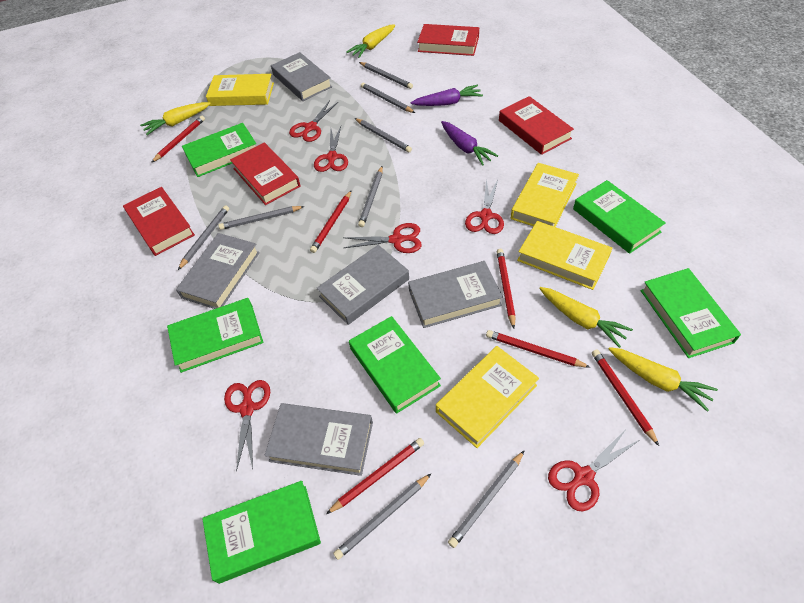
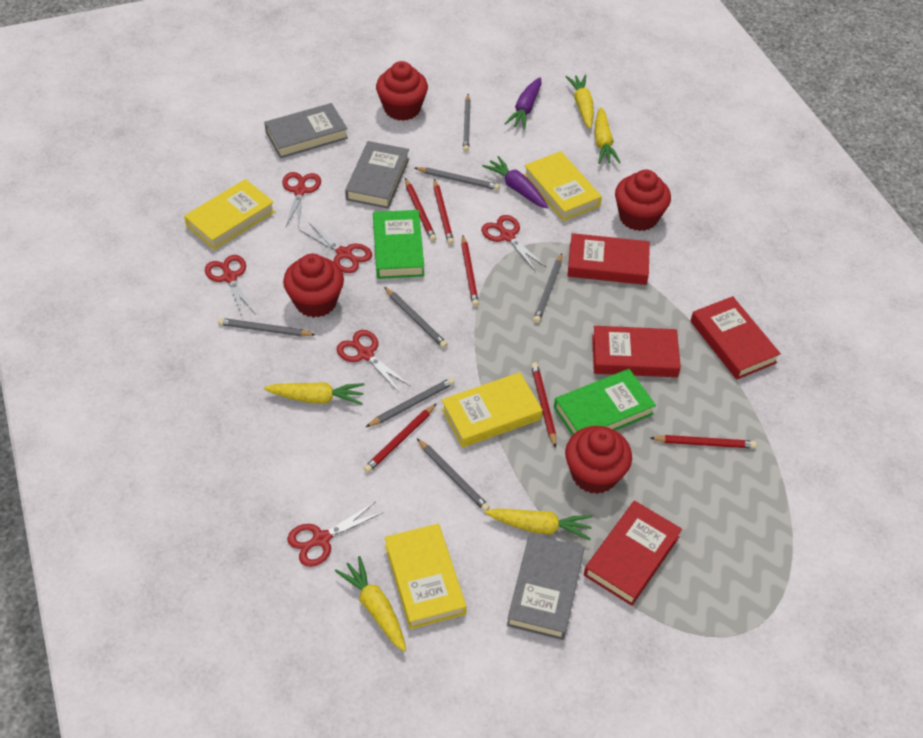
green book: [167,298,263,373] [182,123,256,177] [202,481,321,584] [349,316,441,414] [573,180,666,254] [641,268,741,358] = 6 -> [373,210,424,279] [554,369,656,436] = 2
grey book: [176,233,260,309] [264,403,373,476] [271,52,332,101] [317,245,409,325] [408,261,503,328] = 5 -> [264,103,348,158] [345,141,409,209] [507,534,584,640] = 3
grey pencil: [178,206,229,270] [219,206,305,230] [333,474,431,560] [355,118,412,153] [358,166,383,227] [359,62,413,89] [361,82,415,113] [448,450,525,548] = 8 -> [218,318,316,337] [366,378,455,427] [384,287,448,348] [415,167,500,190] [417,439,490,512] [463,94,471,152] [533,253,562,323] = 7
red cupcake: none = 0 -> [283,254,344,318] [376,61,428,121] [565,426,632,494] [615,170,671,231] = 4
yellow carrot: [140,102,211,135] [346,24,395,58] [539,287,633,348] [609,347,718,412] = 4 -> [264,382,365,405] [335,556,406,652] [485,508,593,540] [566,75,594,129] [594,107,621,164] = 5

